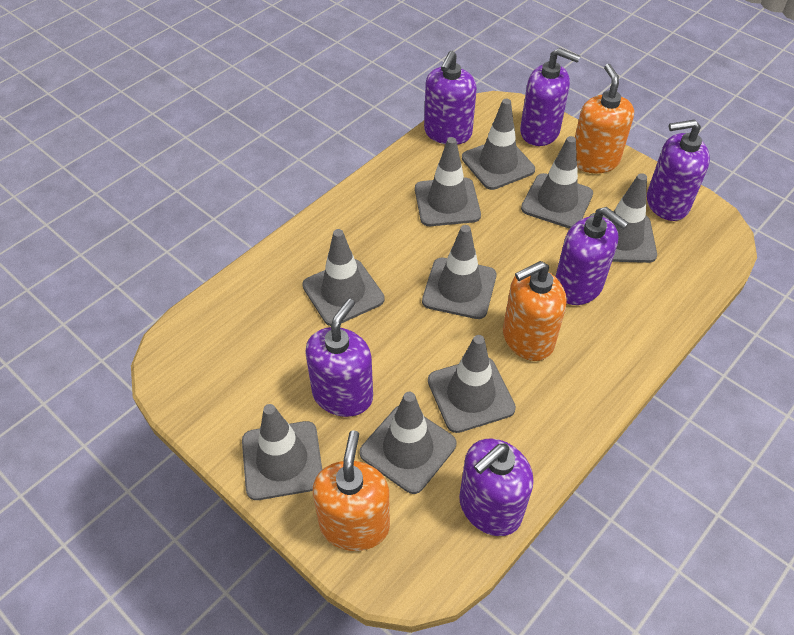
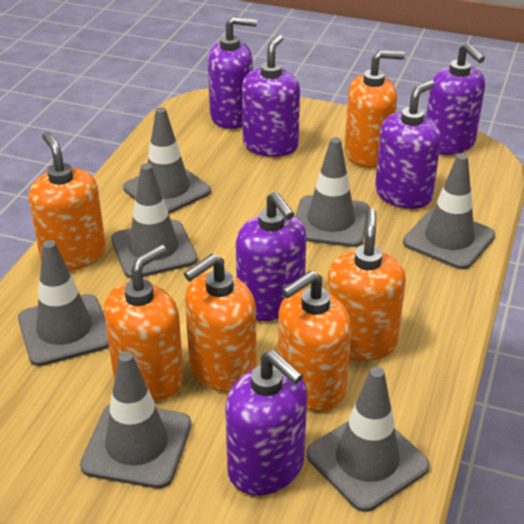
grey traffic cone: [242,404,322,500] [302,229,385,326] [359,392,456,494] [415,137,481,226] [422,225,496,319] [428,335,516,433] [462,99,535,190] [521,136,593,229] [589,173,657,263] = 9 -> [18,240,109,366] [80,351,191,489] [111,163,198,278] [123,107,211,214] [295,137,369,247] [306,367,430,512] [403,154,495,269] = 7
orange soap dispenser: [312,430,390,551] [503,261,567,361] [575,64,634,173] = 3 -> [29,132,106,271] [104,244,184,400] [184,254,256,392] [278,271,352,411] [327,208,406,361] [345,50,405,168] = 6

